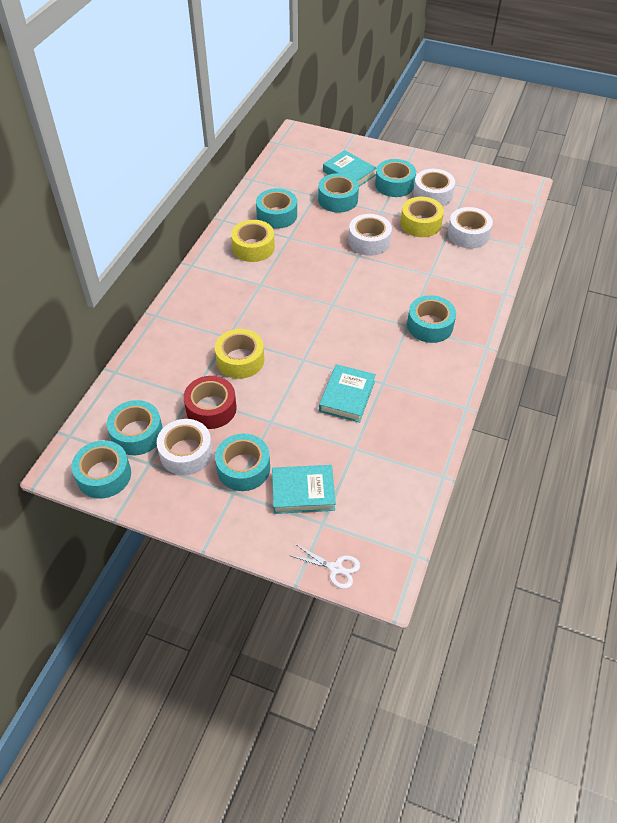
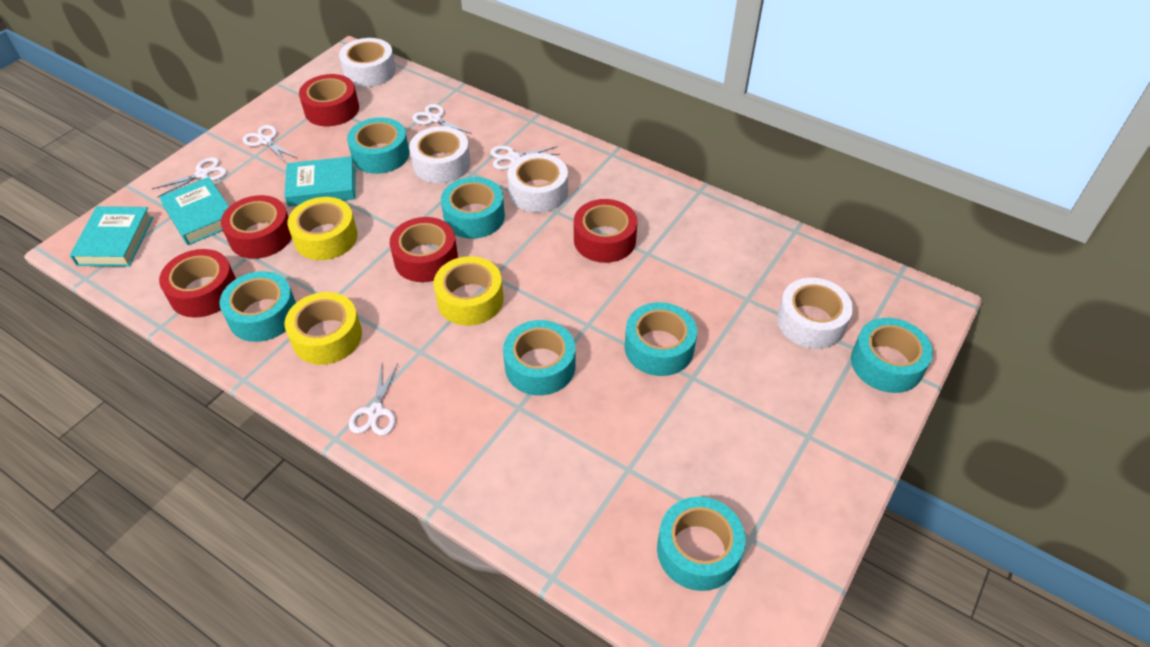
red tape: [184,376,237,429] = 1 -> [159,249,236,318] [221,195,292,259] [299,74,359,126] [390,217,458,282] [574,199,638,263] = 5
white scissors: [289,544,360,589] = 1 -> [152,157,227,197] [242,125,298,164] [349,363,398,436] [412,104,472,134] [490,146,560,170] = 5

